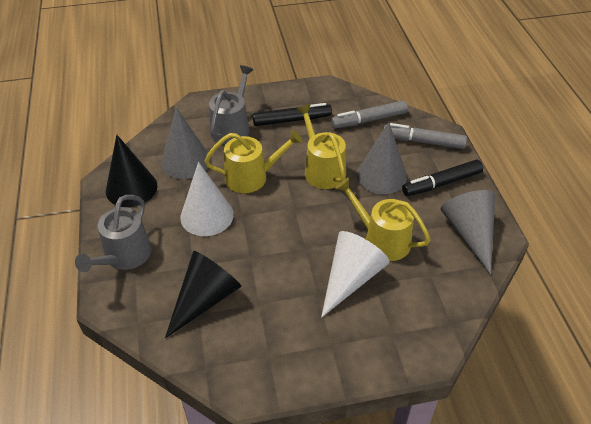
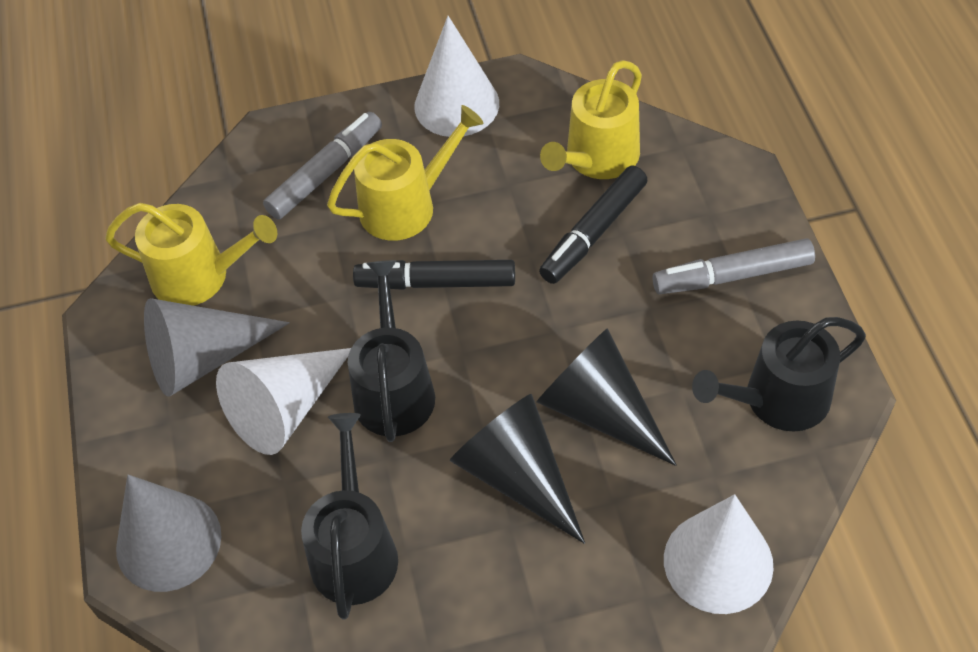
black watering can: none = 0 -> [301,413,398,619] [348,260,435,442] [692,317,866,431] = 3
grey cone: [161,108,211,179] [357,122,407,194] [440,190,495,275] = 3 -> [116,475,221,592] [144,298,290,396] = 2
grey watering can: [75,195,152,272] [209,65,253,145] = 2 -> none = 0
white cone: [180,162,234,236] [321,231,390,317] = 2 -> [216,348,351,455] [414,16,499,137] [664,494,774,614] = 3

